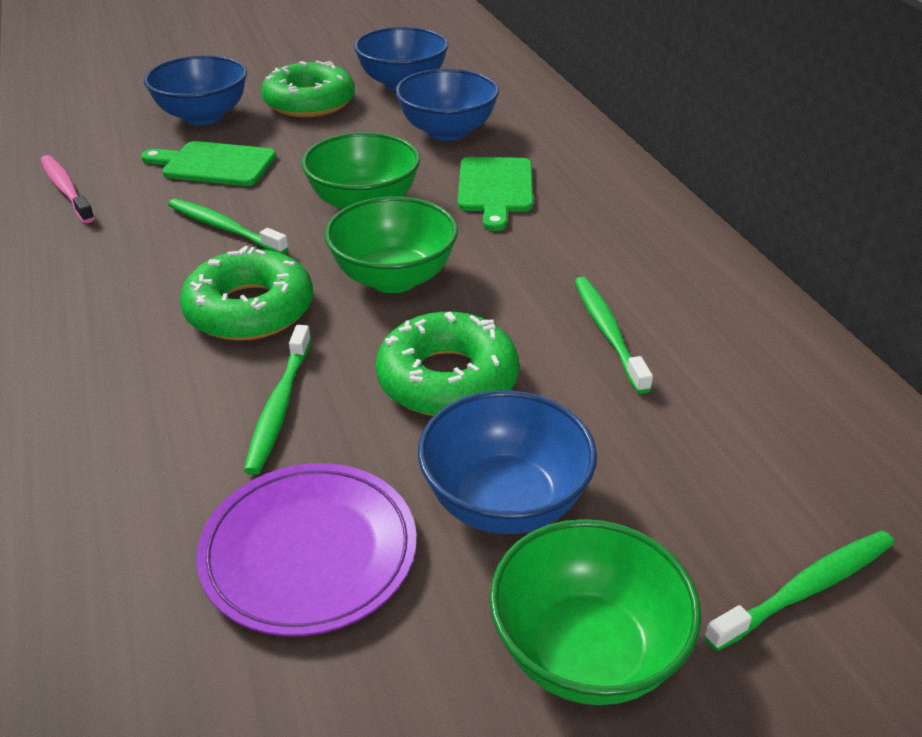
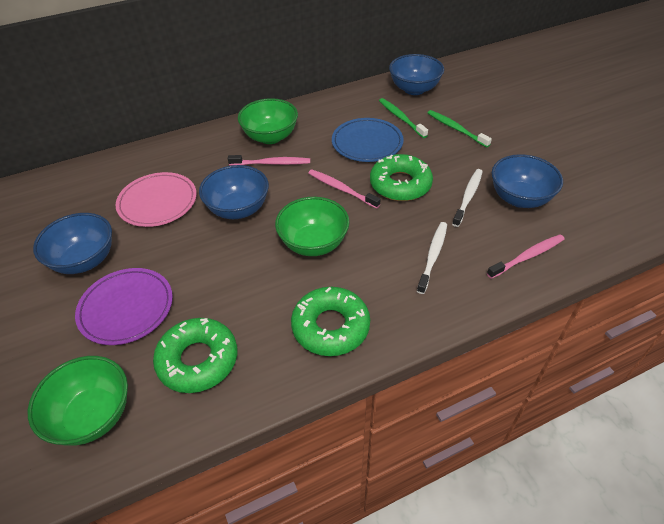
blue plate: none = 0 -> [332,118,404,162] = 1
green cutting board: [141,141,276,186] [458,157,533,231] = 2 -> none = 0
green toothbrush: [168,199,289,254] [244,325,311,475] [574,277,653,394] [704,530,894,651] = 4 -> [379,98,428,138] [428,110,492,147] = 2
pink plate: none = 0 -> [115,172,197,227] = 1
pink toothbrush: [40,155,95,223] = 1 -> [228,155,310,166] [308,169,381,209] [487,234,564,279] = 3
white toothbrush: none = 0 -> [417,222,447,294] [452,169,483,227] = 2

